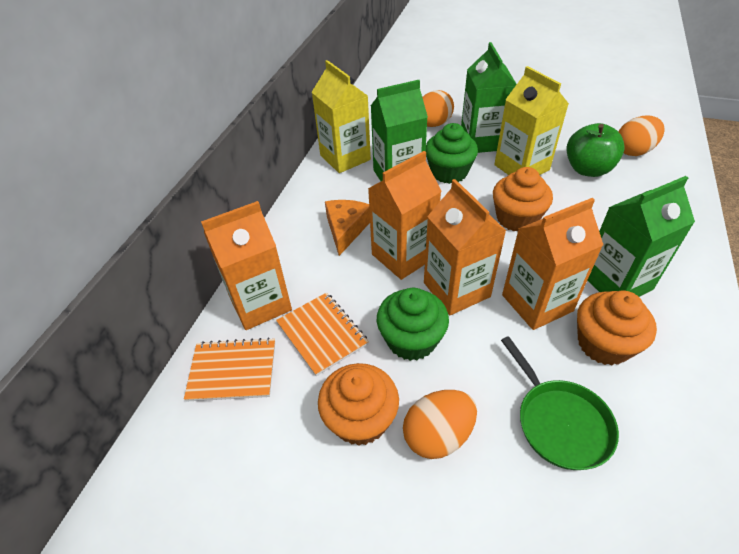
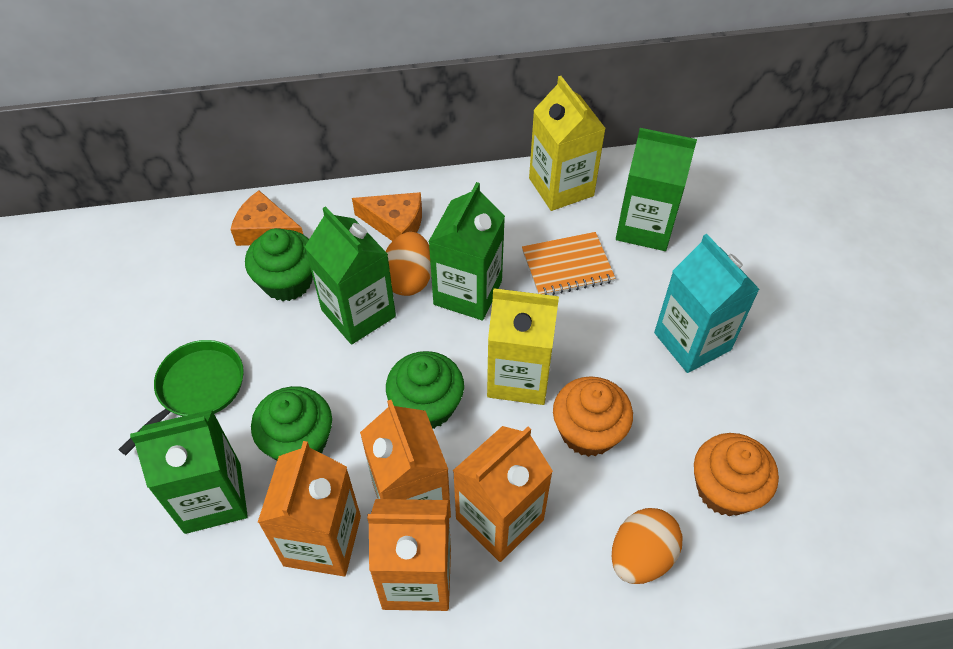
green apple: [567,123,625,177] = 1 -> none = 0
green carton: [371,80,428,181] [461,42,517,153] [587,176,695,297] = 3 -> [130,410,248,534] [305,206,396,345] [429,182,505,320] [616,128,697,251] = 4
green cupcake: [377,288,449,361] [426,123,478,184] = 2 -> [245,228,313,301] [251,386,332,460] [386,351,464,429] = 3
orange cheese: [325,200,370,256] = 1 -> [230,190,303,246] [352,192,422,241] = 2
orange cupcake: [318,363,399,446] [493,167,553,232] [577,291,657,366] = 3 -> [553,376,633,457] [694,433,779,516] = 2
orange egg: [403,390,477,459] [422,90,454,127] [619,116,665,156] = 3 -> [386,232,431,296] [612,508,682,584] = 2
orange notebook: [184,338,275,401] [276,292,369,376] = 2 -> [522,232,616,295] = 1
turquoise carton: none = 0 -> [654,234,760,373] = 1

